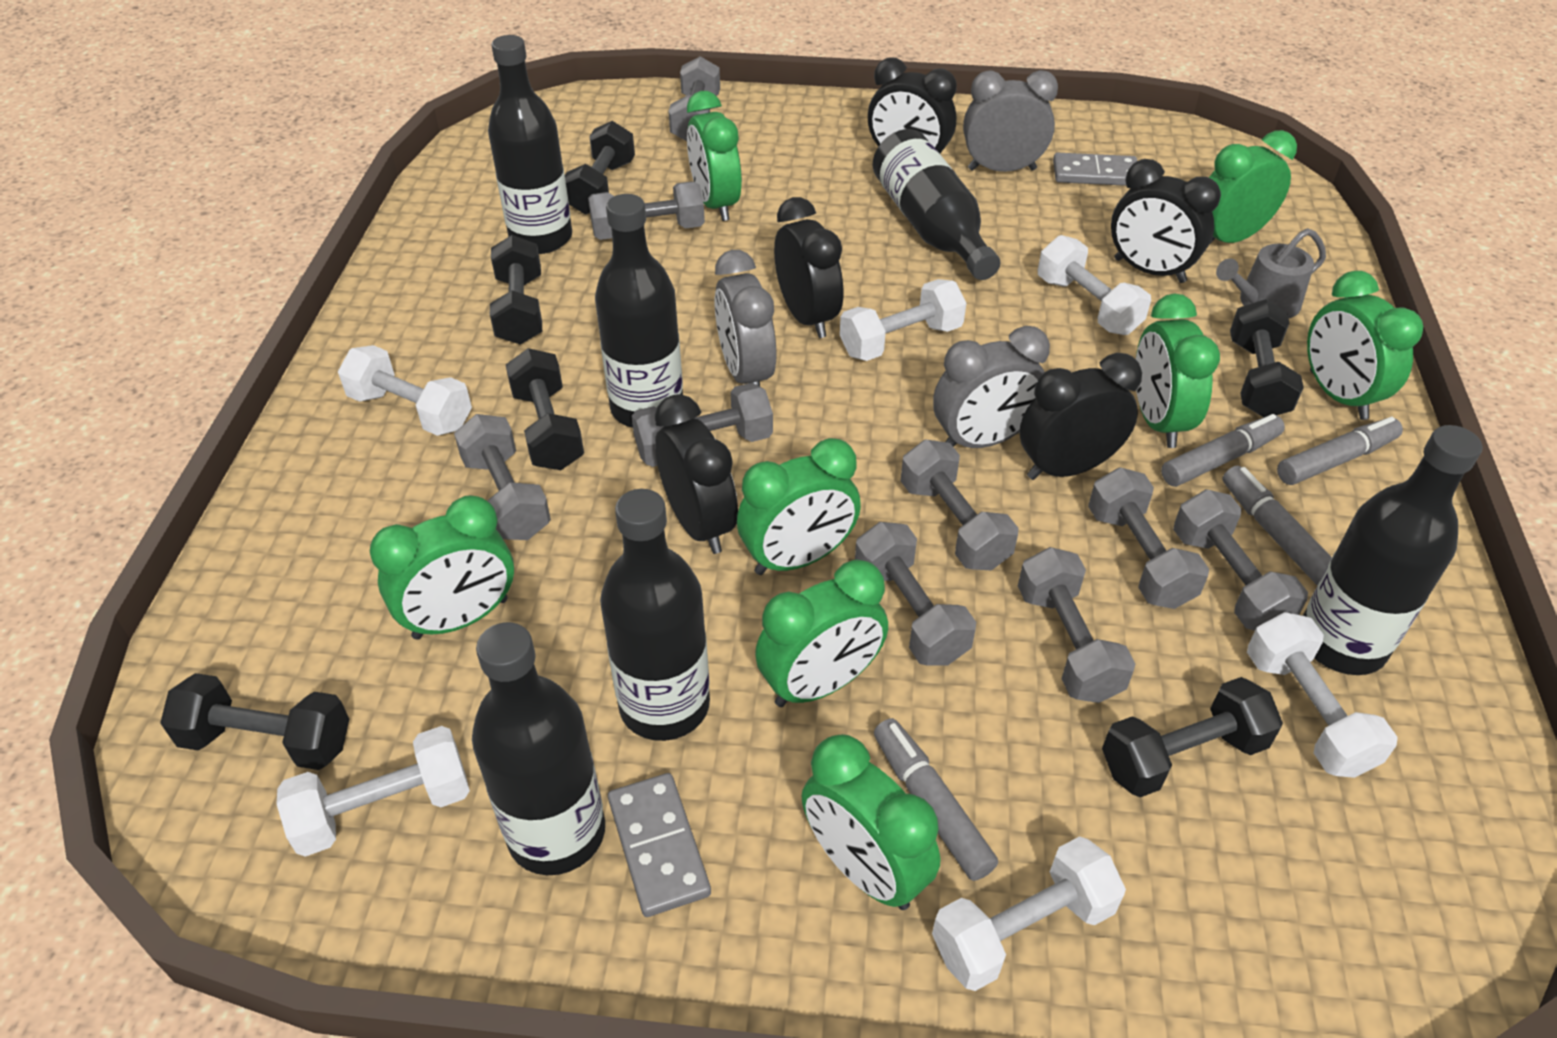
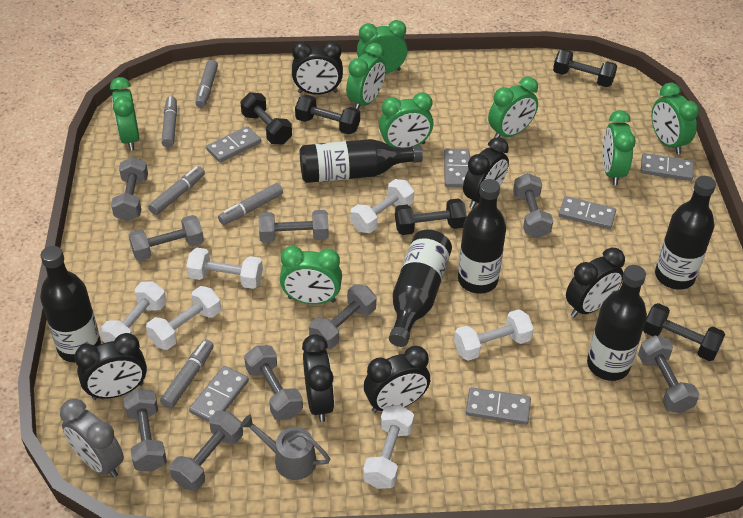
black clock: [655,394,738,554] [774,197,843,338] [868,57,957,153] [1020,353,1142,480] [1111,159,1221,283] = 5 -> [74,333,147,400] [292,41,343,95] [302,334,334,422] [364,346,430,413] [463,137,509,209] [566,248,625,317] = 6
black dumbbell: [160,673,349,770] [490,235,542,345] [506,348,584,470] [565,121,635,215] [1102,677,1283,797] [1230,299,1304,417] = 6 -> [240,92,292,144] [295,95,360,134] [395,199,467,235] [553,49,617,87] [643,303,725,361] = 5
grey clock: [715,250,777,386] [933,326,1050,448] [963,70,1058,172] = 3 -> [60,399,124,478] = 1
grey domino: [608,773,711,917] [1053,153,1137,186] = 2 -> [189,366,249,422] [206,126,261,163] [444,149,470,188] [466,387,531,425] [559,196,616,229] [641,153,694,181] = 6
grey marker: [874,718,998,881] [1161,414,1285,487] [1222,465,1332,585] [1277,417,1403,485] = 4 -> [148,166,205,215] [160,339,214,409] [161,96,177,148] [195,60,218,108] [218,183,283,225] = 5

